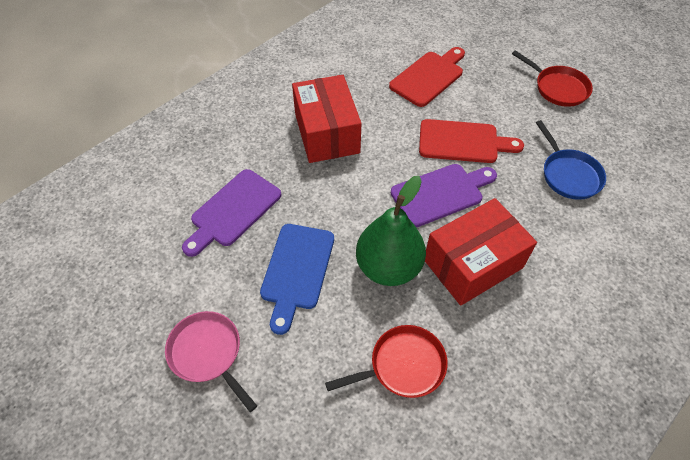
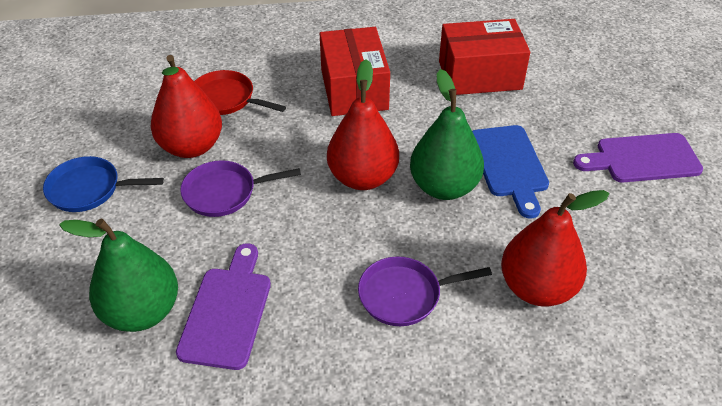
green pear: [356,176,426,286] = 1 -> [59,219,178,332] [410,69,484,200] = 2
pink pan: [165,311,257,412] = 1 -> none = 0
purple pan: none = 0 -> [180,160,301,217] [358,257,492,326] = 2
red cutting board: [389,47,465,107] [419,119,524,163] = 2 -> none = 0
red pan: [325,325,447,398] [512,50,593,107] = 2 -> [194,70,286,115] = 1
red pear: none = 0 -> [151,55,222,158] [327,59,399,190] [501,190,609,307] = 3

